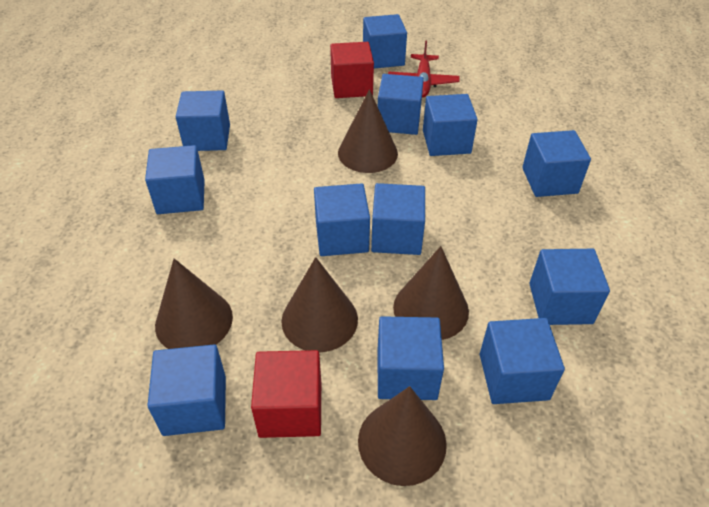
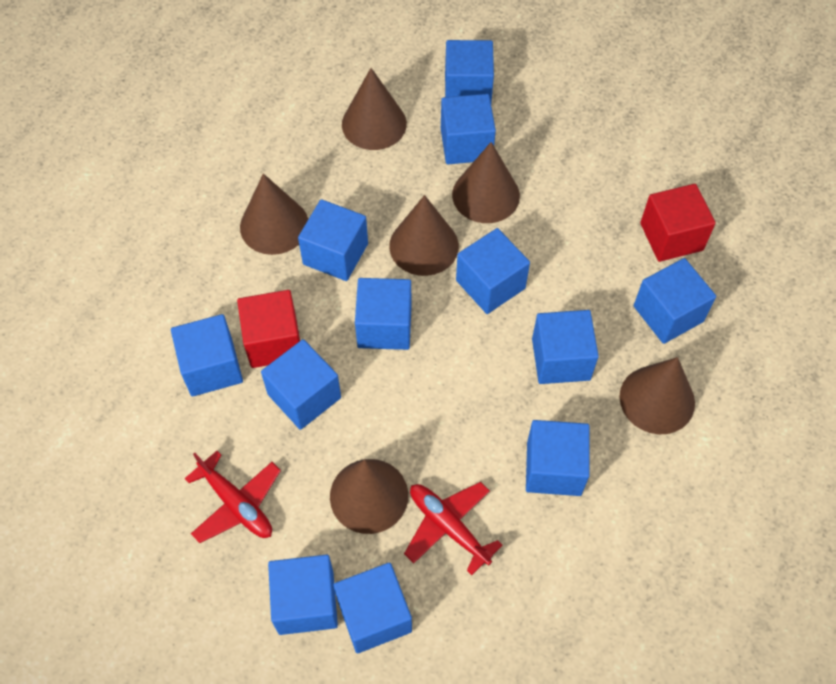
brown cone: [155,258,233,349] [281,257,358,352] [338,89,398,173] [358,386,447,486] [393,246,469,340] = 5 -> [240,173,308,255] [330,459,408,534] [342,68,407,150] [389,195,459,276] [452,142,520,223] [620,357,695,434] = 6
red plane: [388,40,460,98] = 1 -> [184,451,281,543] [404,482,502,575] = 2

